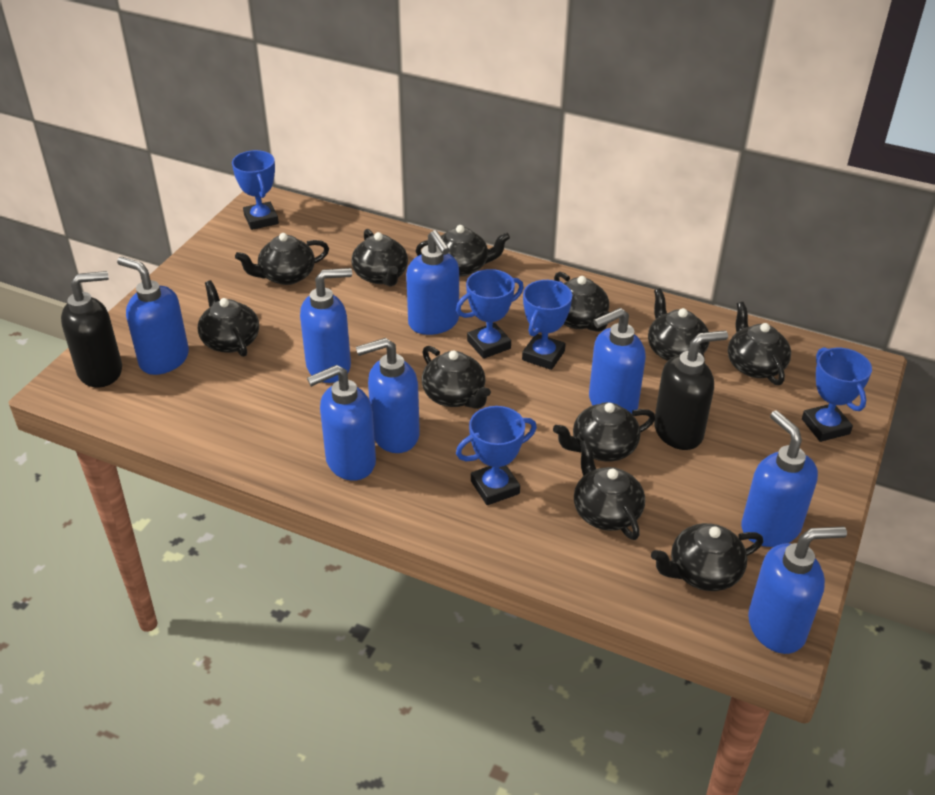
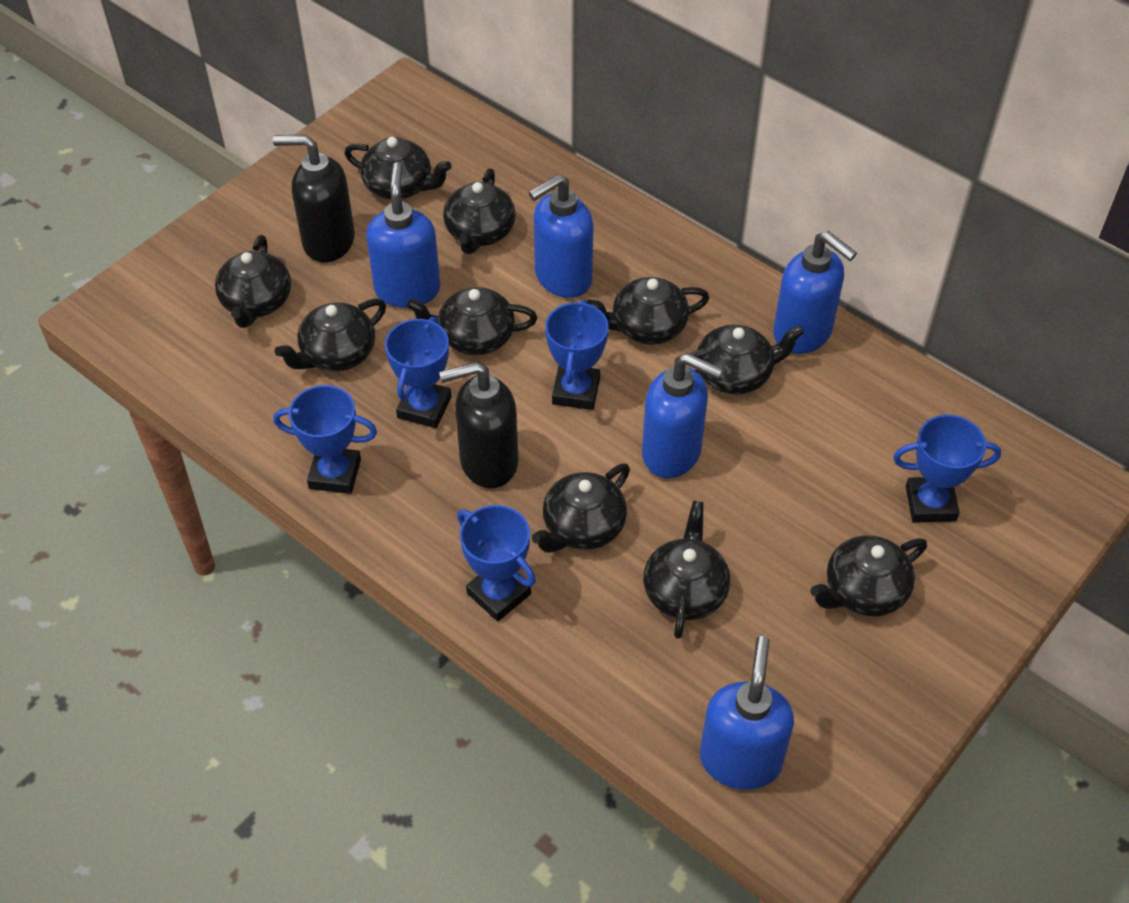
black teapot: [198,280,259,357] [235,233,329,285] [351,229,408,287] [416,225,510,277] [422,346,491,409] [553,402,655,462] [554,272,610,332] [574,440,645,540] [648,289,709,363] [651,523,763,591] [728,302,791,385] = 11 -> [215,235,291,328] [274,299,386,371] [344,137,452,200] [407,287,537,355] [443,169,516,254] [532,464,630,553] [587,277,710,345] [643,501,730,639] [689,324,804,395] [810,535,927,617] = 10
blue soap dispenser: [117,257,189,375] [300,268,352,383] [307,365,376,481] [356,338,420,453] [406,230,459,335] [589,308,646,414] [741,410,818,547] [748,526,847,654] = 8 -> [366,162,440,308] [529,174,594,298] [642,353,723,478] [700,636,794,790] [773,231,857,354] = 5

